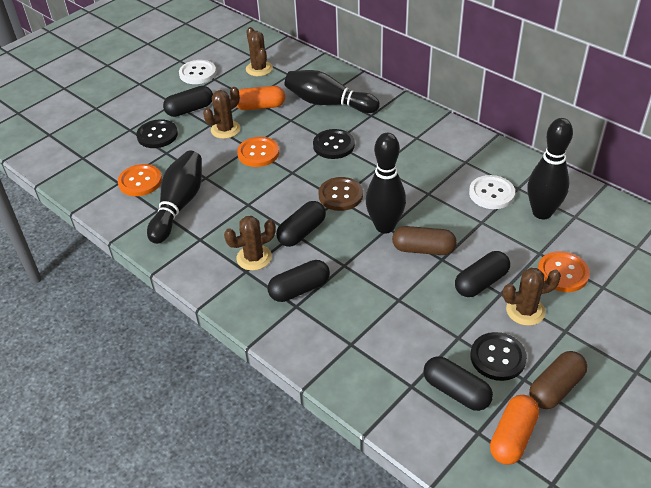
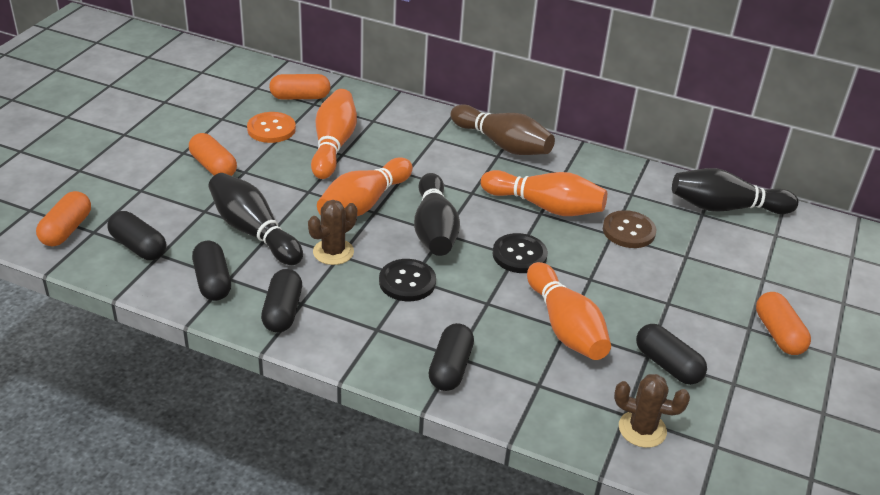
black bowling pin: [147,151,202,244] [285,70,380,113] [366,133,406,234] [527,118,573,219] = 4 -> [208,173,303,265] [414,173,460,256] [672,168,798,214] = 3
black button: [136,119,178,148] [313,129,355,159] [471,332,527,381] = 3 -> [379,259,436,301] [493,233,548,273] = 2
brown bowling pin: none = 0 -> [450,104,555,155] = 1
brown cactus: [203,87,241,139] [224,216,276,271] [246,27,273,76] [503,268,561,326] = 4 -> [308,200,357,265] [614,374,690,448] = 2
brown capsule: [392,226,457,255] [529,351,587,409] = 2 -> none = 0
orange bowling pin: none = 0 -> [311,89,357,179] [317,157,413,216] [481,170,607,216] [527,262,611,360] = 4
orange button: [118,164,162,196] [237,137,279,167] [538,251,590,292] = 3 -> [247,112,296,143] = 1
orange capsule: [236,86,285,110] [490,395,539,465] = 2 -> [36,191,91,246] [189,133,237,176] [269,74,331,100] [756,292,811,355] = 4
white button: [179,60,216,84] [469,175,515,209] = 2 -> none = 0

